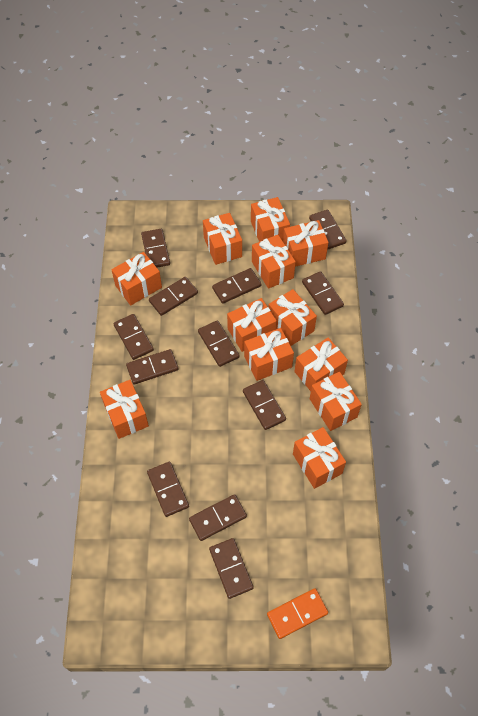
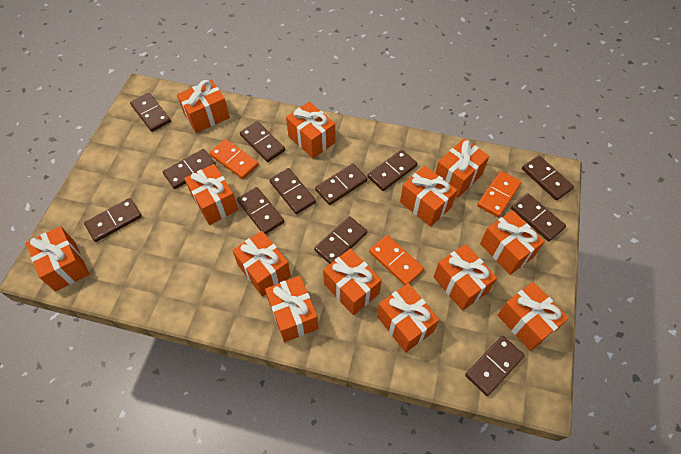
orange domino: [267,588,328,639] = 1 -> [209,139,259,179] [369,235,424,285] [477,171,521,217] = 3
orange gift: [100,380,149,439] [111,252,162,306] [203,213,242,265] [227,298,277,352] [244,328,294,381] [251,197,290,242] [252,235,296,289] [268,289,317,346] [283,220,329,267] [293,427,346,489] [294,338,348,391] [310,372,362,431] = 12 -> [26,226,89,292] [177,80,230,133] [184,164,238,225] [232,231,291,297] [265,276,319,342] [286,101,336,158] [323,248,382,315] [377,283,439,353] [400,166,457,227] [433,244,497,311] [435,139,489,198] [480,210,545,275] [498,282,569,351] = 13

